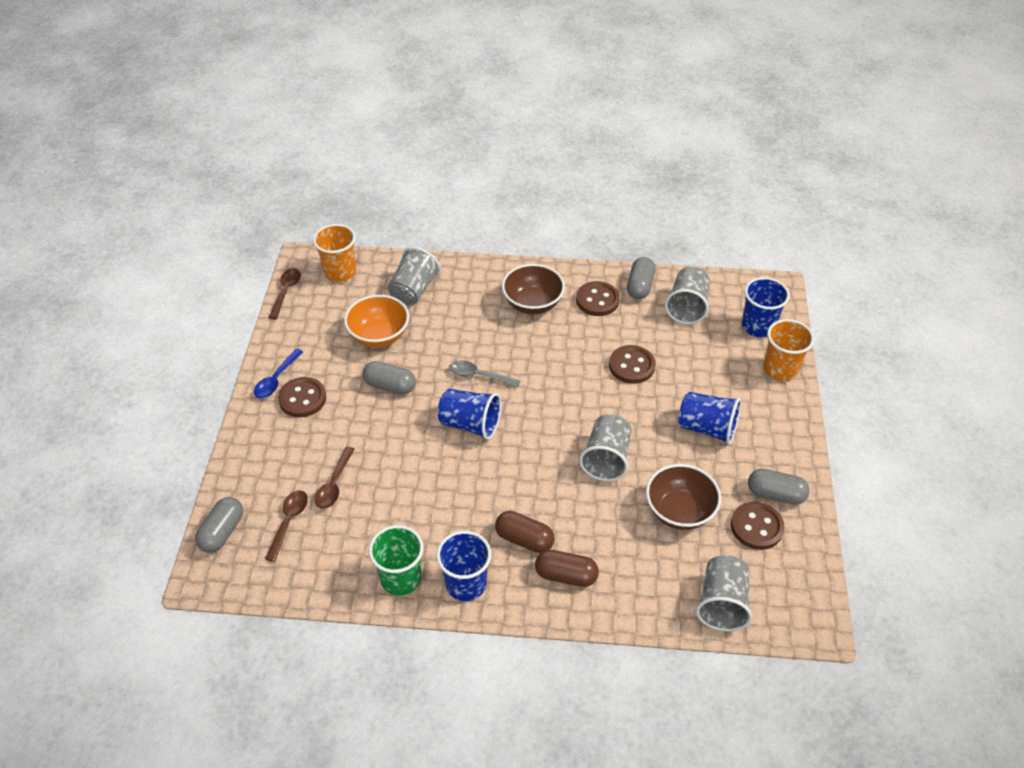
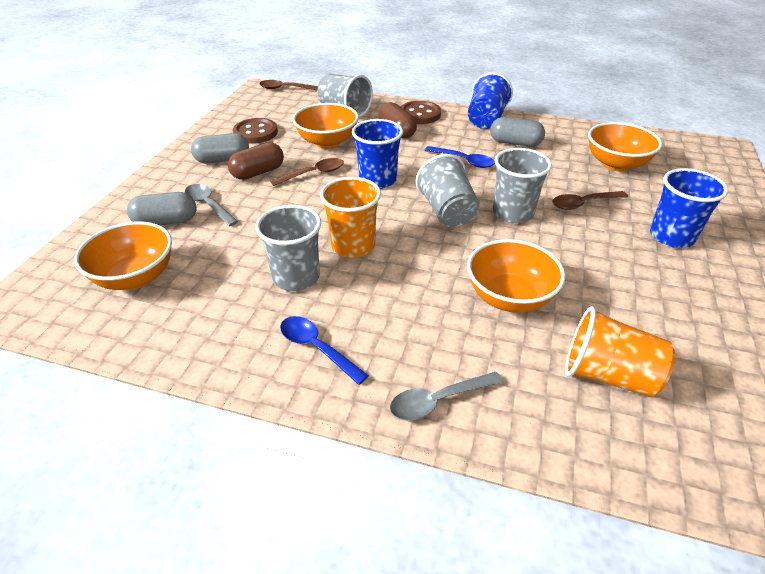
blue cup: [436,531,491,601] [438,389,501,440] [678,392,741,444] [742,277,790,337] = 4 -> [352,119,403,189] [468,72,513,129] [650,168,728,248] = 3
blue spoon: [254,349,303,398] = 1 -> [280,316,369,385] [425,146,495,168] = 2
brown bowl: [502,264,565,314] [646,464,721,530] = 2 -> none = 0
brown button: [278,377,326,417] [576,281,620,316] [609,345,655,384] [731,502,785,550] = 4 -> [233,118,278,144] [401,101,441,124] = 2
green cup: [369,525,424,596] = 1 -> none = 0
grey capsule: [195,497,243,553] [362,361,416,395] [627,257,655,299] [748,469,810,505] = 4 -> [127,192,197,225] [191,133,249,163] [490,117,545,147] = 3
grey spoon: [449,360,520,387] = 1 -> [185,184,238,226] [390,372,503,421] = 2
orange bowl: [344,295,409,347] = 1 -> [74,222,172,290] [293,103,359,149] [467,239,565,313] [588,122,662,171] = 4

